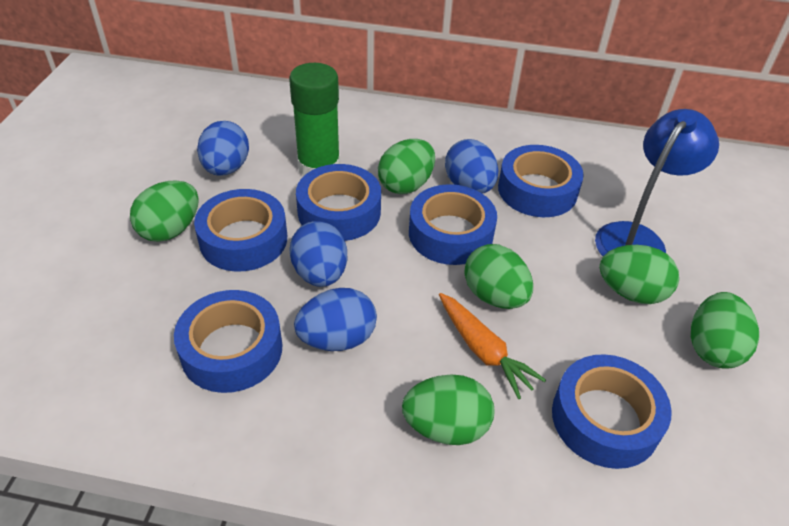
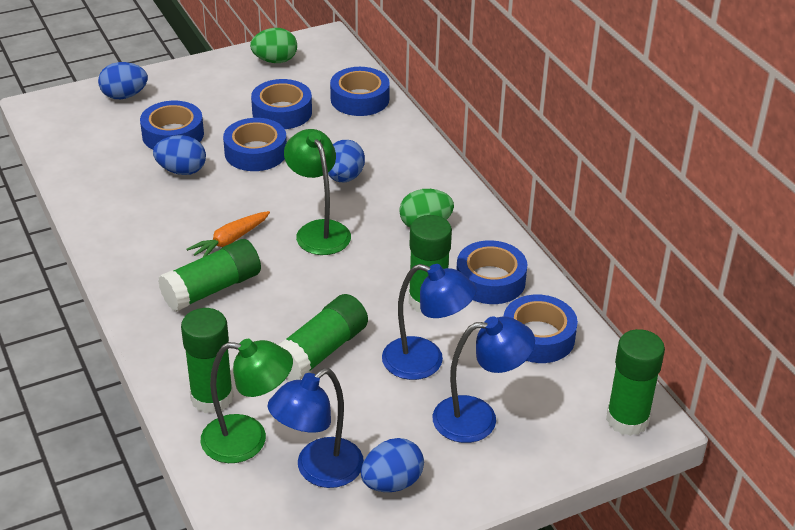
blue lamp: [595,109,719,256] = 1 -> [268,368,364,488] [382,264,476,380] [432,316,535,443] = 3
green egg: [130,180,199,242] [378,139,435,194] [402,375,494,445] [464,244,533,309] [599,245,679,304] [691,292,759,369] = 6 -> [250,28,297,63] [399,189,454,228] = 2
green glue stick: [289,63,340,176] = 1 -> [158,239,261,312] [181,308,234,414] [278,294,368,381] [409,215,452,314] [606,329,665,436] = 5
green lamp: none = 0 -> [200,339,293,463] [284,129,351,255] = 2

